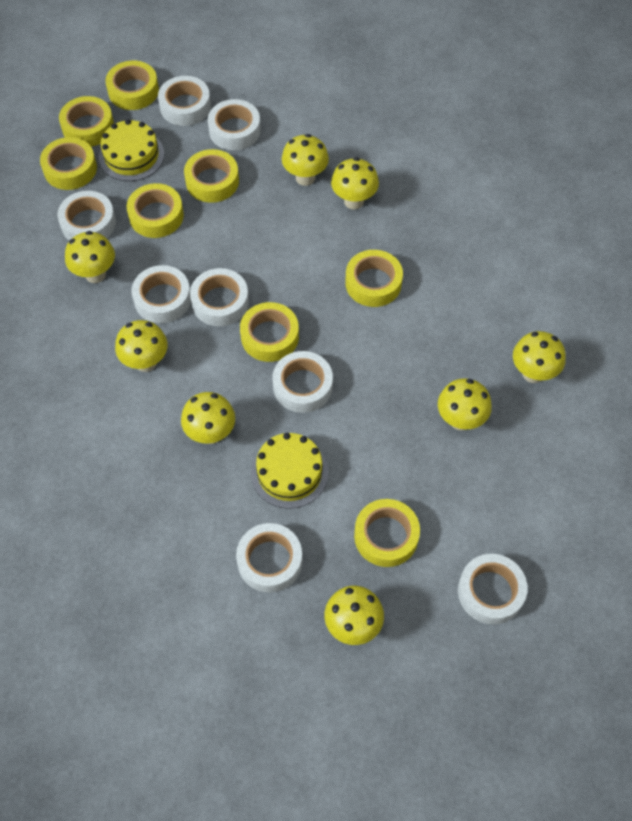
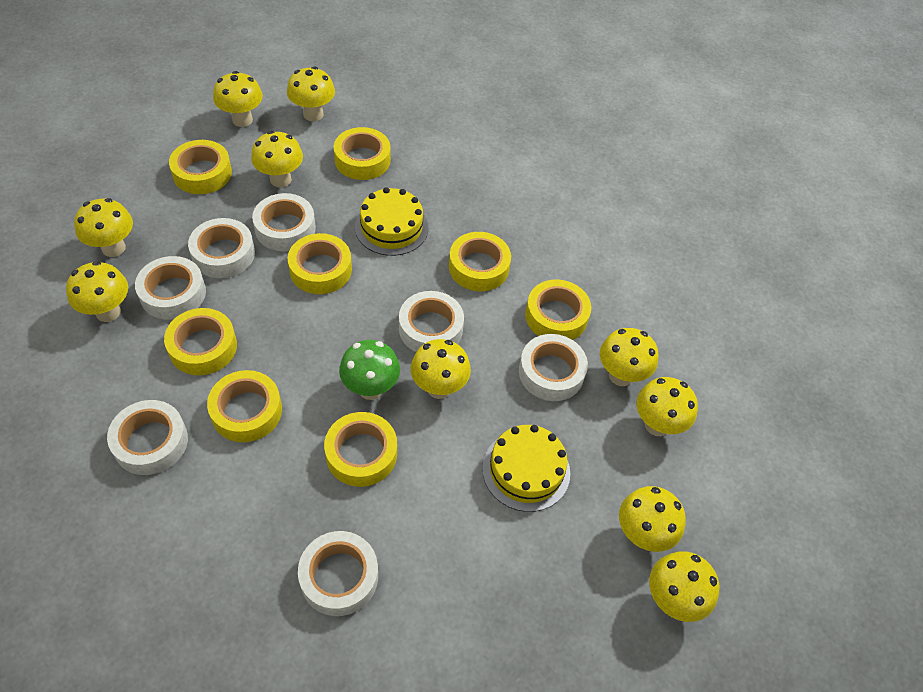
green mushroom: none = 0 -> [339,340,400,400] = 1
white tape: [57,191,116,241] [131,265,191,323] [158,76,211,126] [190,268,249,326] [208,99,261,150] [236,523,302,593] [273,351,333,413] [458,554,527,624] = 8 -> [107,400,188,475] [135,256,206,320] [188,218,255,278] [252,193,316,251] [298,531,378,616] [399,291,464,352] [519,334,588,401] = 7
yellow mushroom: [65,231,115,283] [115,320,168,372] [181,392,235,444] [282,134,329,186] [324,586,384,645] [331,157,379,209] [438,378,492,430] [513,331,566,383] = 8 -> [66,261,128,322] [74,198,133,257] [213,71,263,127] [251,131,303,188] [287,66,335,121] [411,339,471,399] [600,328,659,386] [619,486,686,552] [636,377,698,436] [649,551,719,622] = 10

